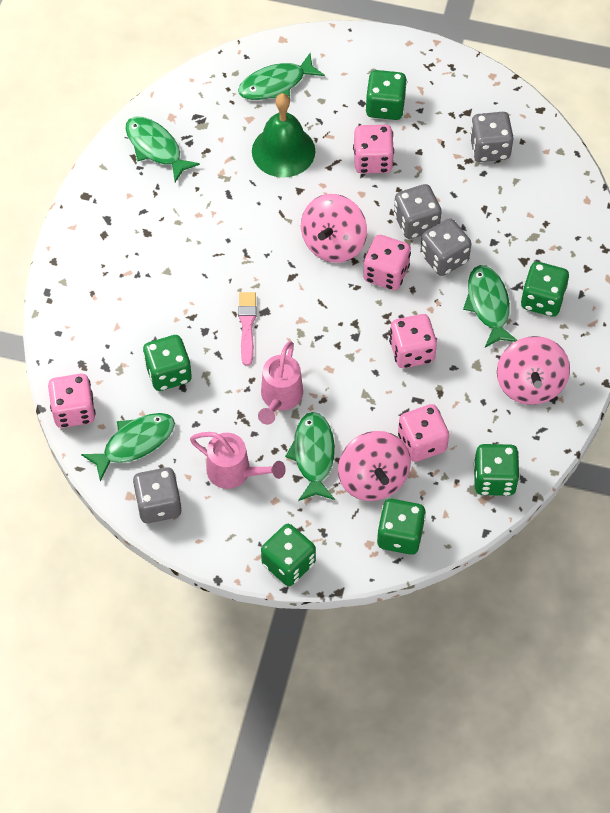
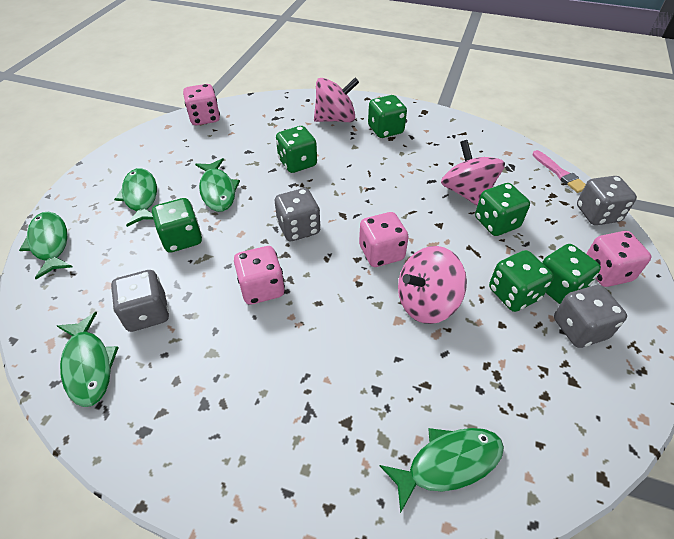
green bell: [252,93,315,177] = 1 -> none = 0
pink dice: [48,374,96,428] [353,125,394,174] [363,235,411,290] [389,314,437,368] [398,404,449,462] = 5 -> [183,84,220,125] [234,246,285,305] [359,212,409,267] [586,231,651,287] = 4
pink watering can: [190,432,286,489] [258,341,303,425] = 2 -> none = 0

